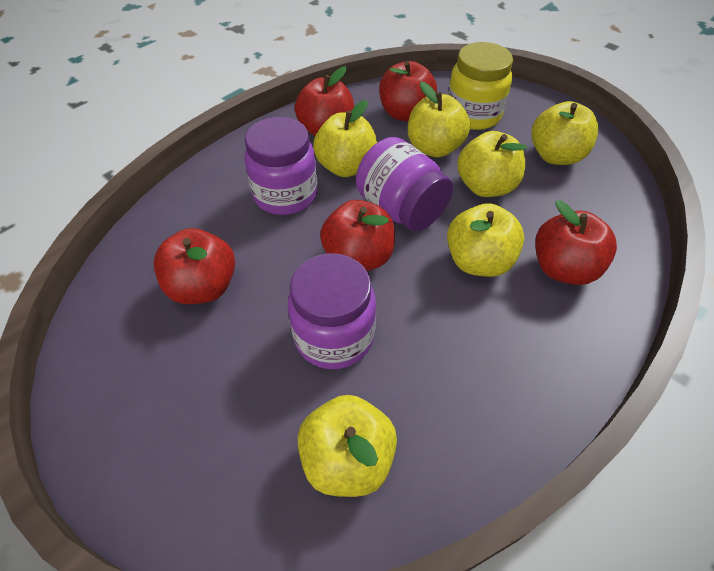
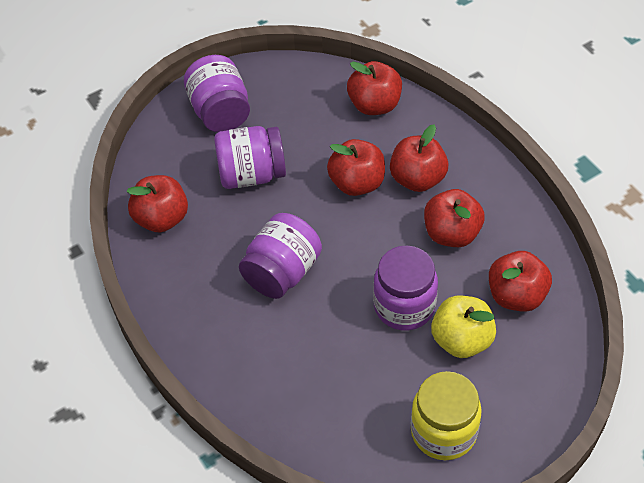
purple jar: [244,117,317,215] [288,253,376,369] [356,137,453,231] = 3 -> [184,55,250,132] [214,126,286,189] [239,213,322,299] [373,246,438,330] = 4
red apple: [154,228,235,304] [295,66,354,136] [320,200,395,271] [379,61,437,121] [535,201,617,285] = 5 -> [127,175,188,233] [327,139,385,196] [347,61,402,115] [390,124,448,192] [424,189,485,247] [489,251,552,312] = 6
yellow apple: [297,395,397,497] [313,100,377,177] [408,82,470,157] [447,203,525,277] [457,131,527,197] [531,101,598,165] = 6 -> [431,296,496,358] = 1

